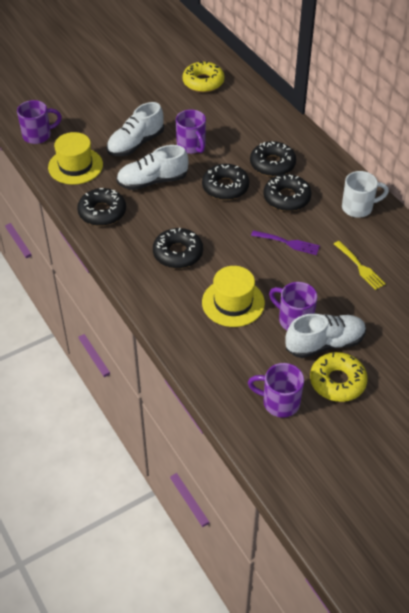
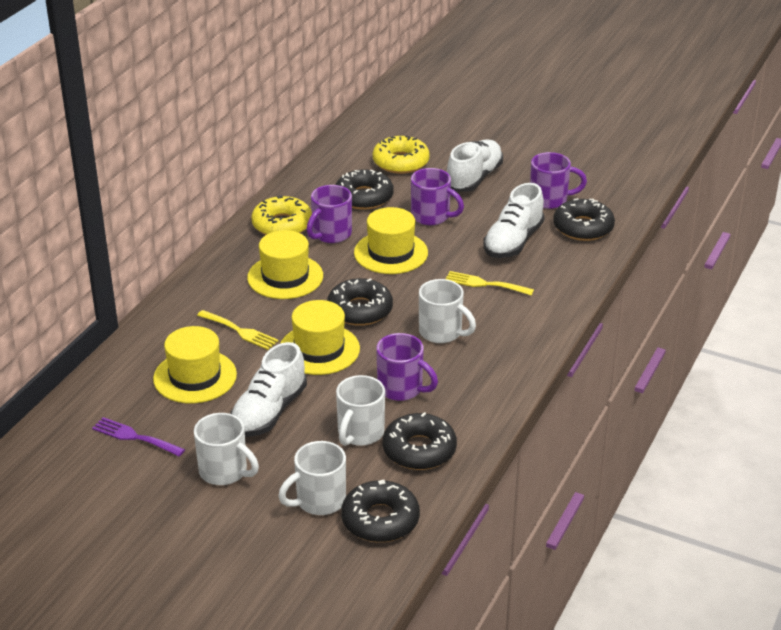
white mug: [342,171,389,218] = 1 -> [194,413,259,485] [278,441,346,515] [336,375,385,446] [419,279,476,343] = 4
yellow fork: [334,241,386,290] = 1 -> [197,310,278,350] [446,271,534,296] = 2
yellow hat: [48,132,103,185] [202,266,265,327] = 2 -> [153,326,237,403] [247,230,323,299] [280,300,360,375] [354,207,428,274] = 4

